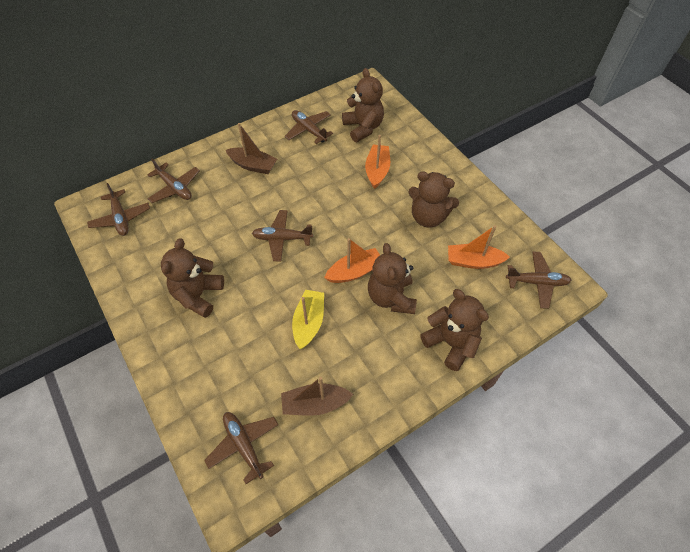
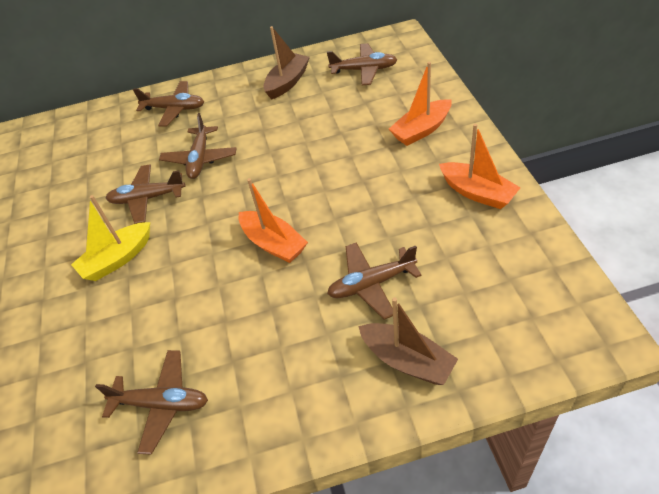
brown teddy bear: [161,238,224,318] [342,68,384,142] [368,243,417,314] [408,171,459,228] [420,289,489,371] = 5 -> none = 0

